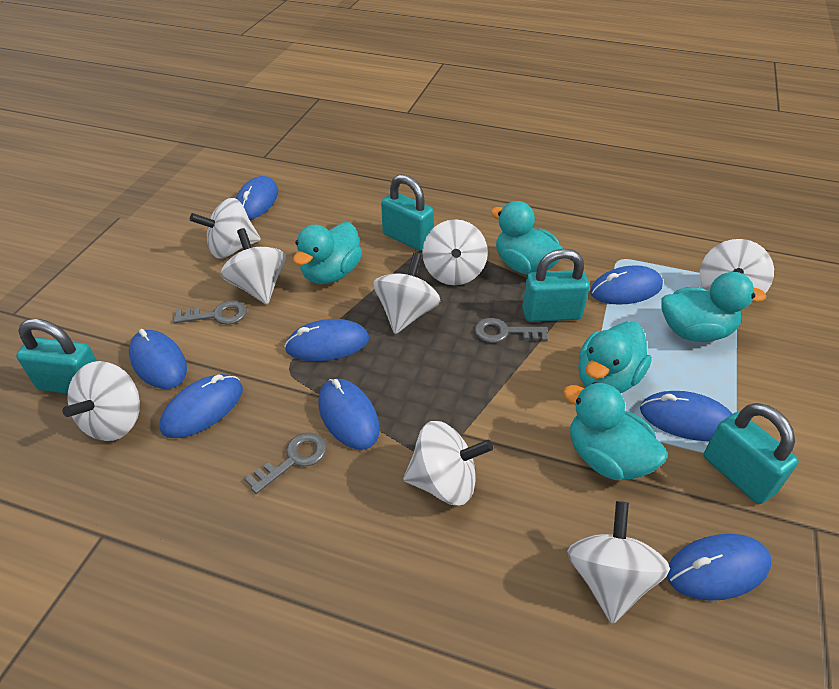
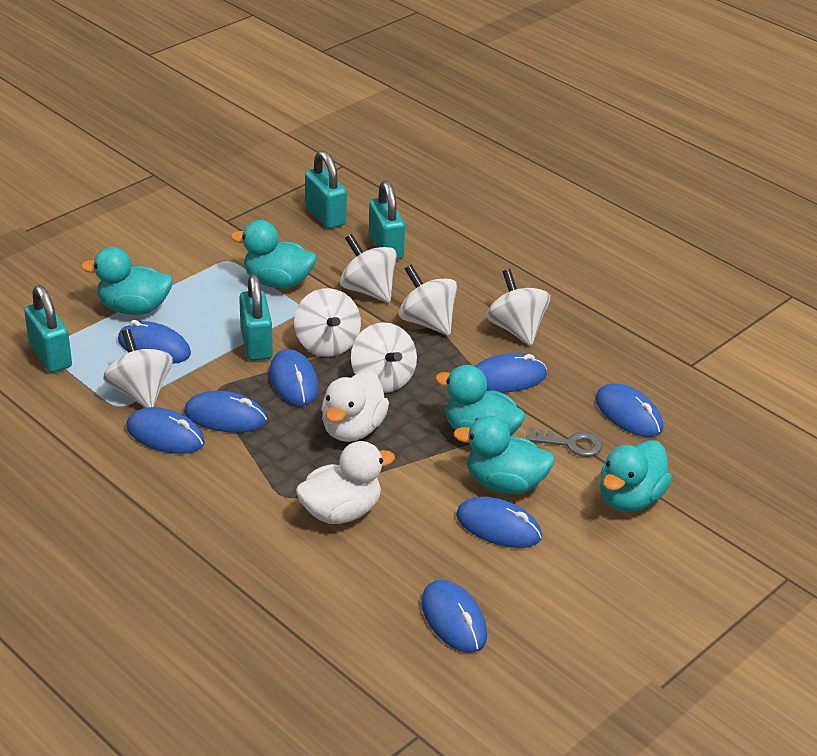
grey key: [173,301,247,325] [244,432,327,494] [475,318,548,343] = 3 -> [526,427,603,457] = 1
white duck: none = 0 -> [296,441,395,524] [321,370,389,442] = 2
white spinning top: [63,361,140,441] [190,198,261,259] [220,228,286,304] [373,253,440,334] [403,421,493,506] [422,219,488,285] [567,501,670,624] [700,239,774,304] = 8 -> [103,329,173,408] [294,288,361,357] [340,234,397,302] [351,322,417,393] [399,265,457,335] [486,269,550,346] = 6

